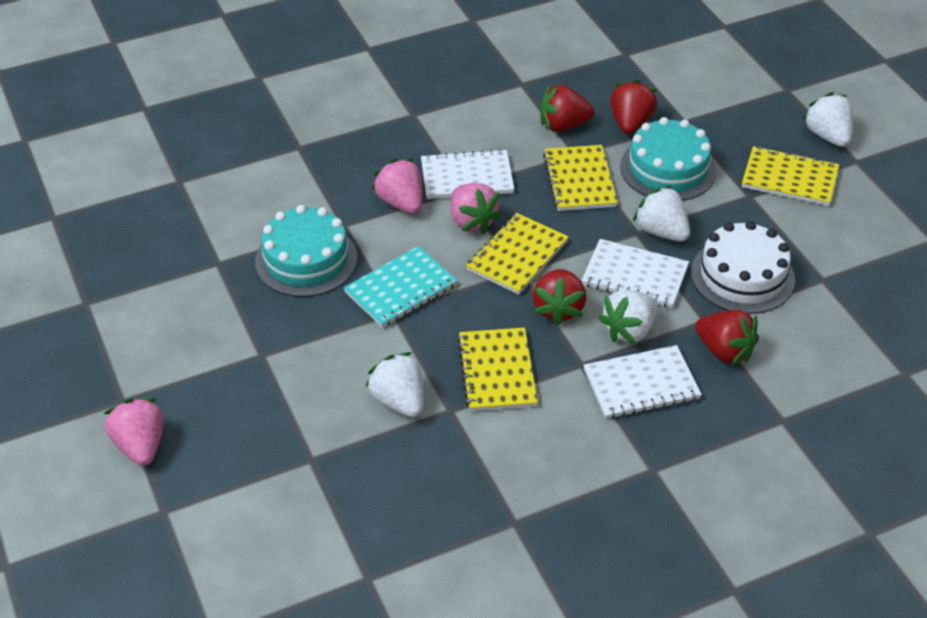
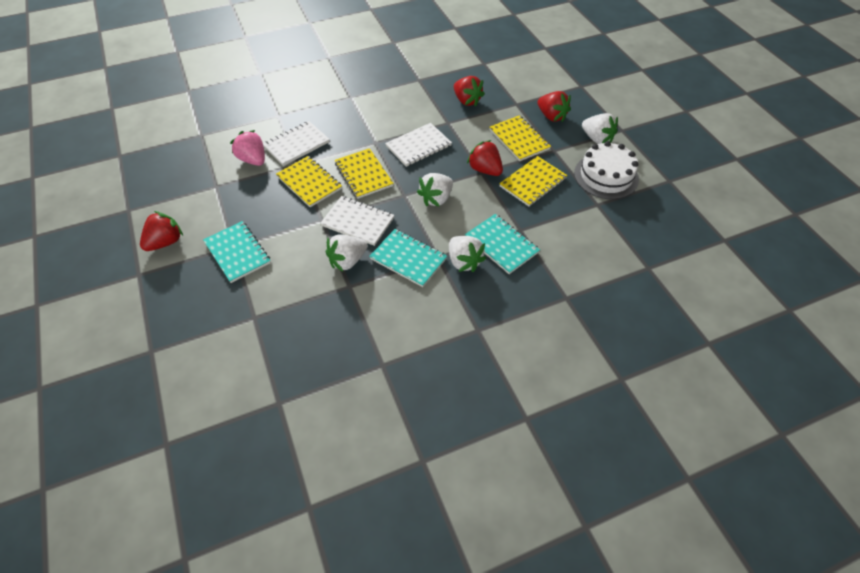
pink strawberry: [104,398,164,466] [372,159,423,214] [451,183,502,234] = 3 -> [230,130,265,166] = 1
turquoise cake: [255,205,358,297] [620,117,717,201] = 2 -> none = 0
turquoise notebook: [344,246,458,328] = 1 -> [203,221,271,283] [369,229,447,287] [465,214,540,274] = 3

